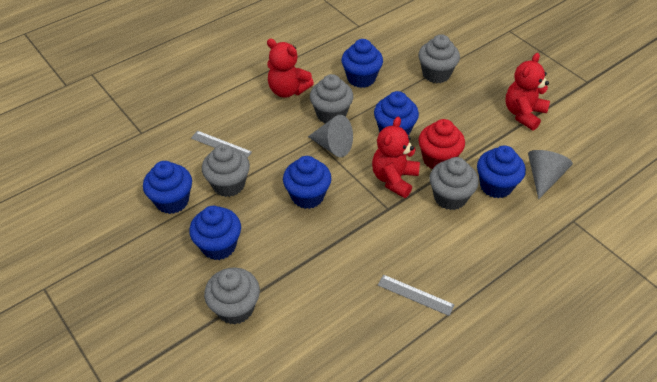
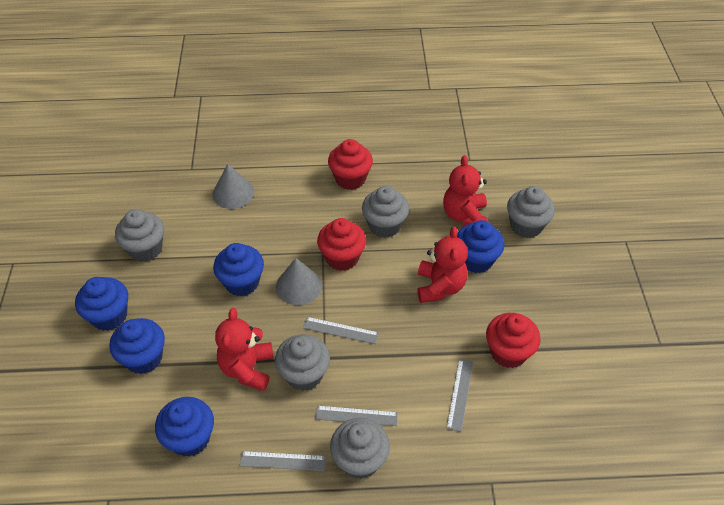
blue cupcake: [143,161,192,214] [189,206,241,260] [283,156,332,209] [342,39,383,88] [374,91,419,136] [477,146,526,198] = 6 -> [75,277,128,331] [109,318,165,374] [155,397,214,457] [213,243,264,296] [457,220,504,273] = 5
grey ruler: [191,131,252,158] [378,275,455,316] = 2 -> [240,451,326,471] [303,317,379,344] [315,406,398,426] [446,359,473,432] = 4
red cupcake: [418,119,465,169] = 1 -> [317,218,366,271] [328,139,373,190] [486,313,541,368] = 3

